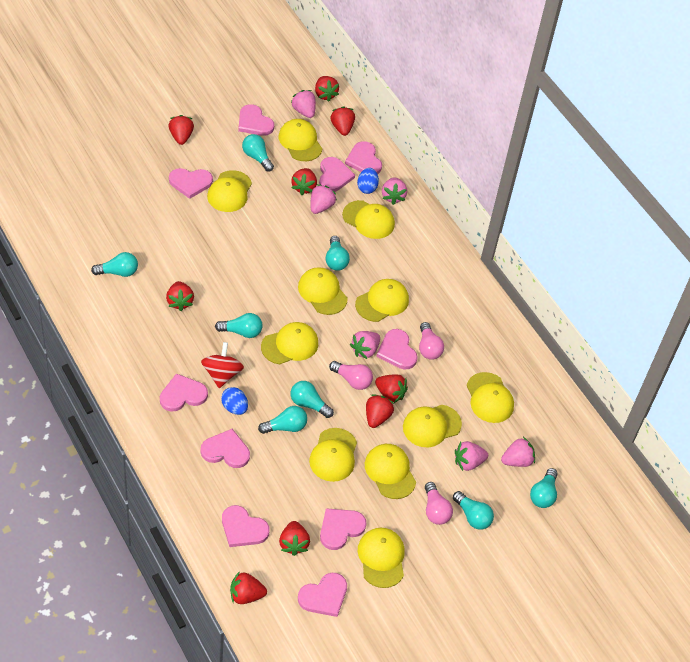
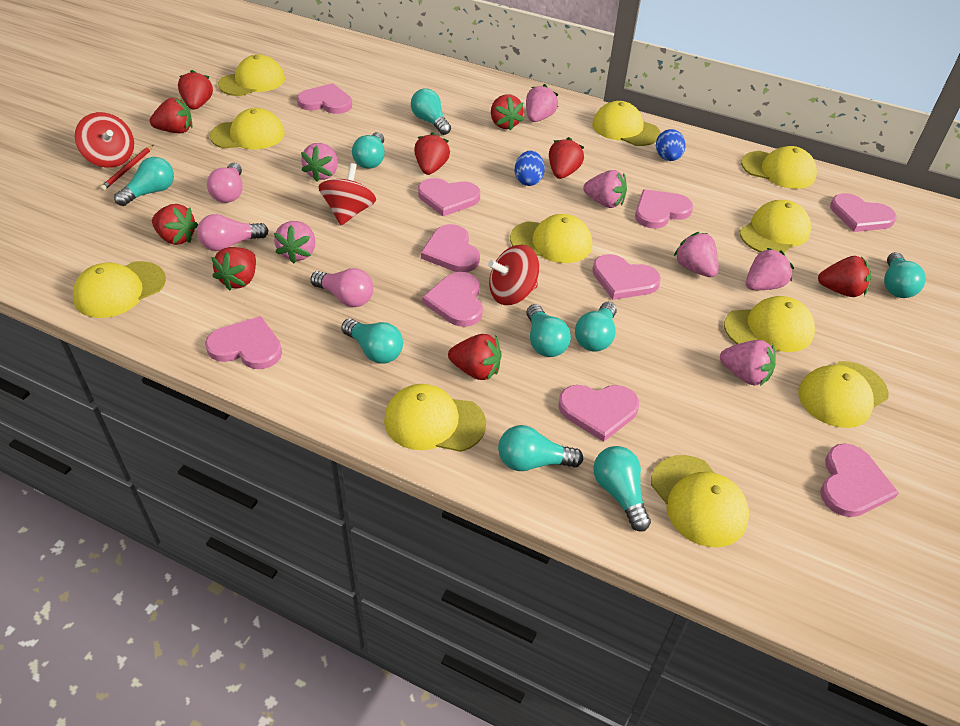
pink strawberry: [291,90,316,118] [311,184,337,214] [350,331,380,359] [382,177,407,205] [455,441,488,471] [501,437,535,467] = 6 -> [274,221,316,263] [301,143,338,182] [526,84,558,122] [583,170,627,208] [674,232,719,277] [720,340,776,386] [746,248,794,290] = 7
red pencil: none = 0 -> [100,145,154,191] = 1
red spinning top: [201,342,244,388] = 1 -> [75,112,134,168] [319,163,376,225] [488,245,539,305] = 3
turquoise light bulb: [91,252,138,277] [215,313,263,338] [242,134,274,172] [258,406,307,434] [290,381,334,418] [325,236,350,271] [453,491,494,530] [530,468,558,508] = 8 -> [114,157,174,206] [341,319,403,364] [352,132,385,169] [411,88,451,135] [498,425,583,471] [526,304,571,357] [575,302,617,351] [593,446,651,531] [884,252,926,298] = 9

